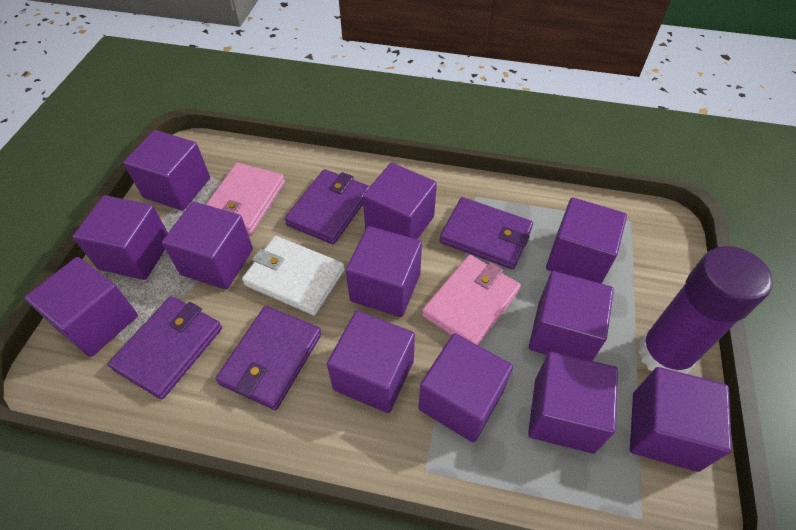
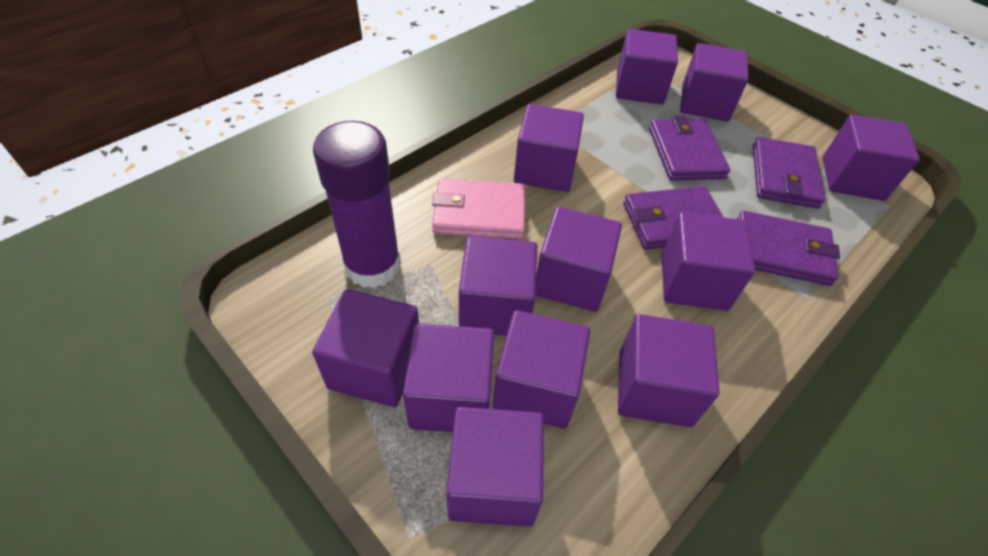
pink wallet: [206,163,285,234] [422,255,521,345] = 2 -> [432,178,525,239] = 1
white wallet: [242,236,345,315] = 1 -> none = 0

